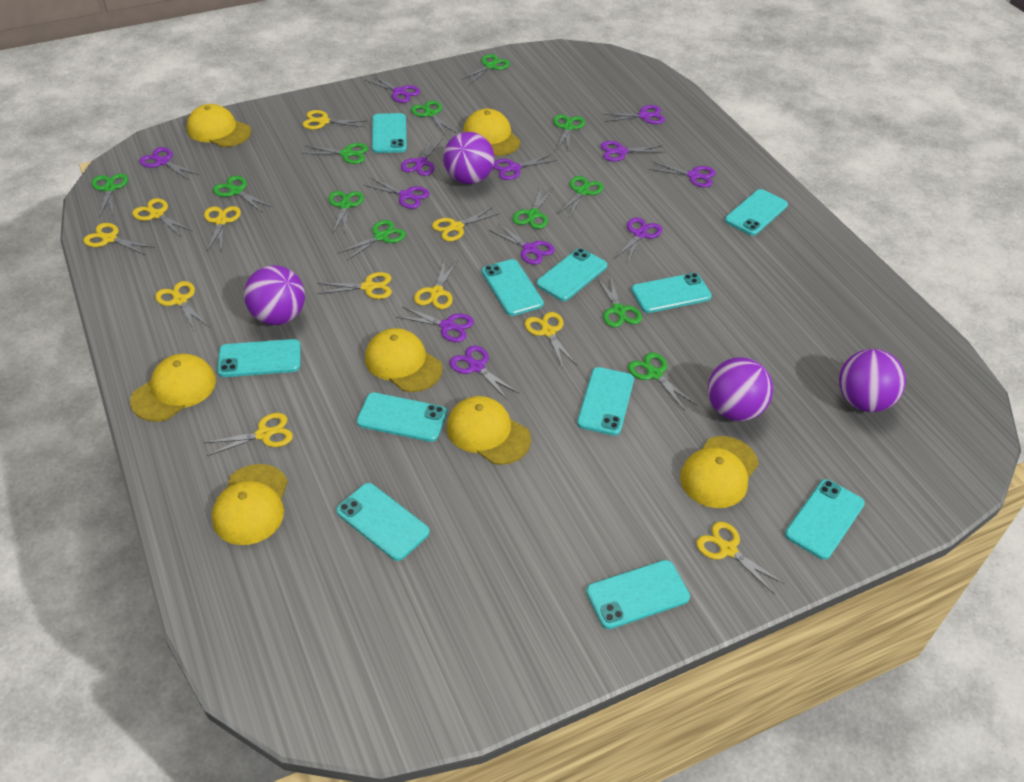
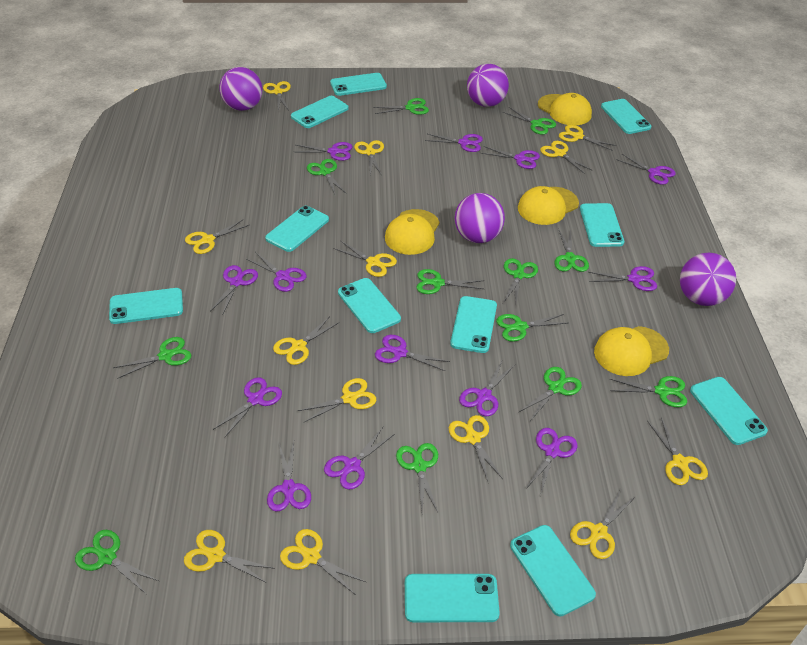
purple scissors: [139,147,199,180] [364,177,430,209] [365,75,421,103] [397,307,474,342] [401,139,442,176] [450,346,519,399] [489,223,555,265] [493,154,557,180] [600,141,663,161] [603,105,665,124] [615,217,662,264] [649,161,716,187] = 12 -> [210,265,258,314] [213,377,282,438] [247,252,307,292] [267,442,311,512] [296,142,353,161] [324,427,395,490] [375,335,450,371] [425,134,483,152] [459,359,515,416] [481,146,540,169] [525,428,577,496] [588,266,657,291] [616,154,676,185] = 13
yellow cap: [130,354,216,421] [187,104,251,147] [212,464,288,545] [365,328,443,392] [447,396,531,465] [463,108,520,156] [680,436,759,508] = 7 -> [385,209,440,255] [518,186,579,225] [538,93,592,125] [594,326,669,376] = 4
yellow scissors: [83,223,155,255] [132,198,192,236] [155,281,209,331] [204,206,241,251] [204,413,293,456] [302,110,365,130] [317,272,392,299] [414,259,458,309] [432,207,500,241] [525,312,577,368] [696,522,785,595] = 11 -> [184,530,275,583] [185,219,249,254] [263,81,291,111] [273,316,340,365] [280,529,366,595] [298,378,376,422] [333,241,397,277] [354,140,384,175] [449,415,503,484] [540,141,593,174] [559,125,616,150] [570,489,636,559] [647,417,708,485] = 13

